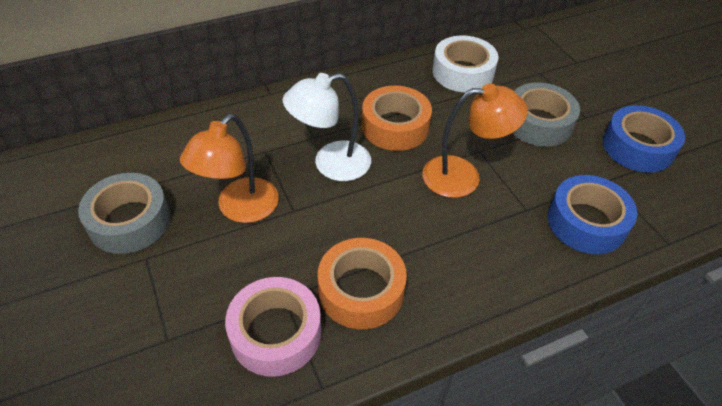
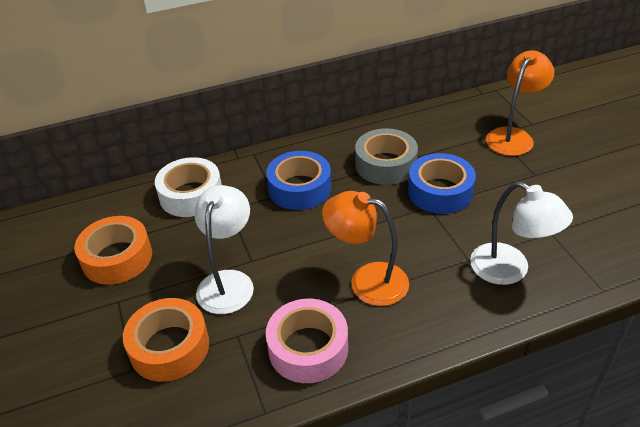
grey tape: [78,173,170,254] [512,82,580,147] = 2 -> [355,128,418,185] = 1
white lamp: [283,73,371,181] = 1 -> [194,185,254,314] [470,181,573,285] = 2

